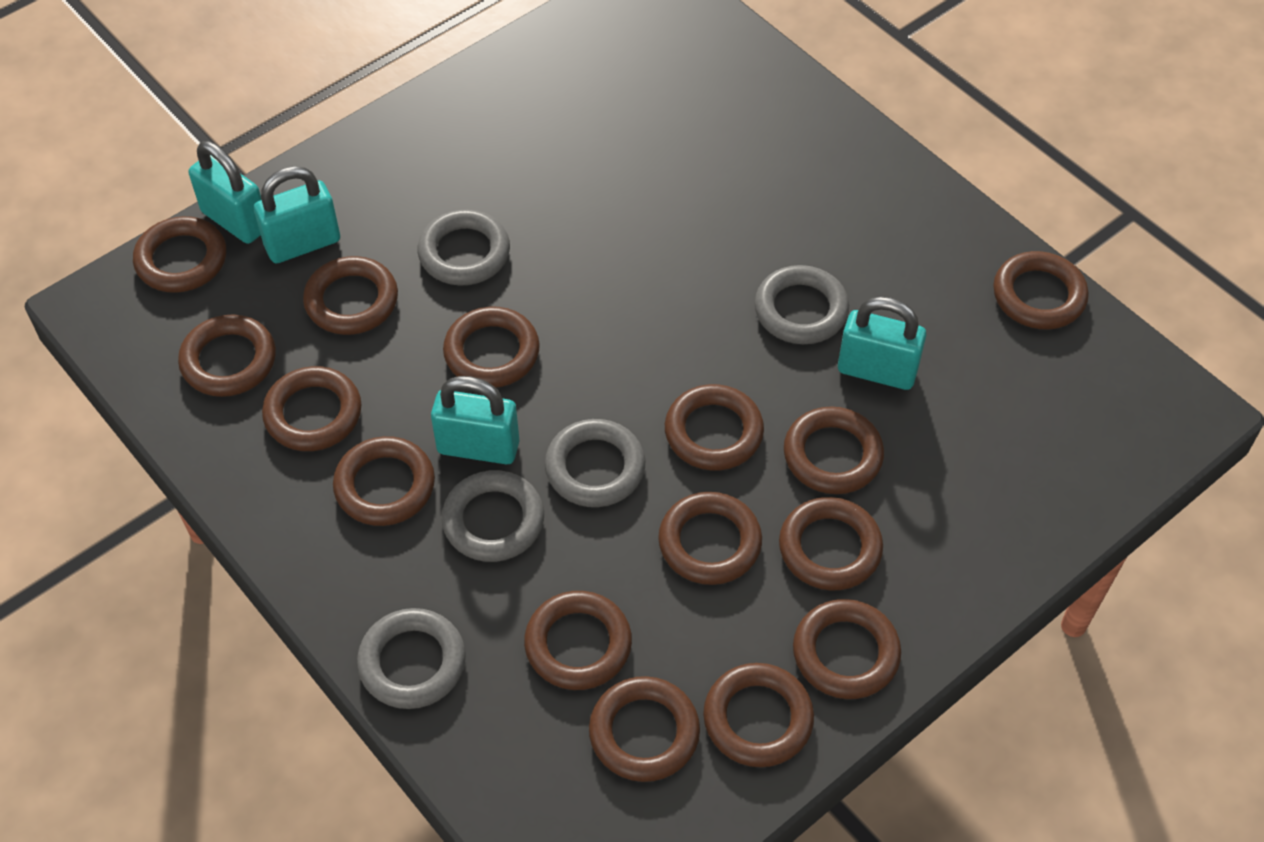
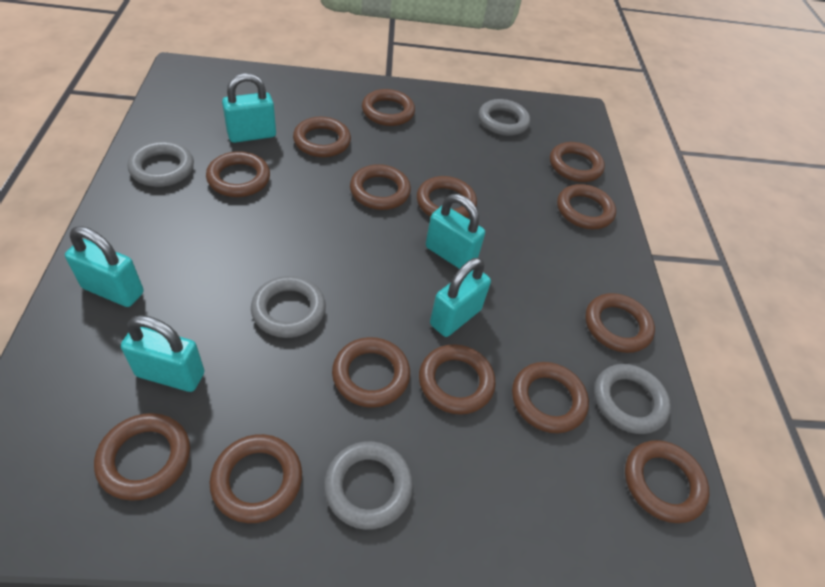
brown ring: [133,216,226,293] [178,315,276,397] [262,366,361,451] [303,256,398,335] [333,436,435,526] [443,307,540,388] [524,591,632,690] [589,676,700,782] [658,492,762,585] [665,384,764,471] [703,663,814,767] [779,497,883,591] [784,406,884,494] [793,599,901,699] [993,251,1089,329] = 15 -> [94,413,190,501] [206,151,270,197] [210,434,302,523] [293,117,351,157] [332,337,410,408] [350,164,411,210] [362,89,415,126] [417,176,477,218] [419,344,496,415] [512,362,589,433] [550,142,605,182] [557,184,616,229] [585,293,655,353] [625,440,709,523] = 14
turquoise padlock: [189,141,261,244] [254,166,340,263] [431,376,519,464] [838,297,926,390] = 4 -> [65,226,144,307] [121,315,205,392] [222,73,276,143] [426,194,485,269] [430,258,491,337] = 5

